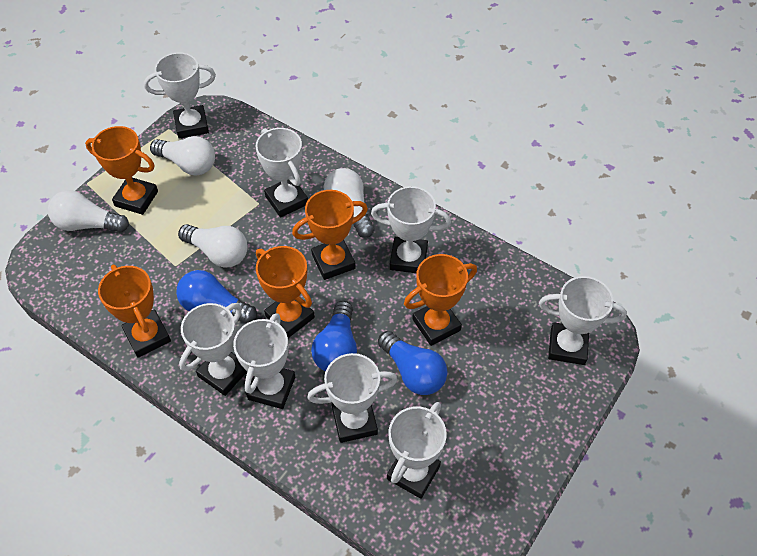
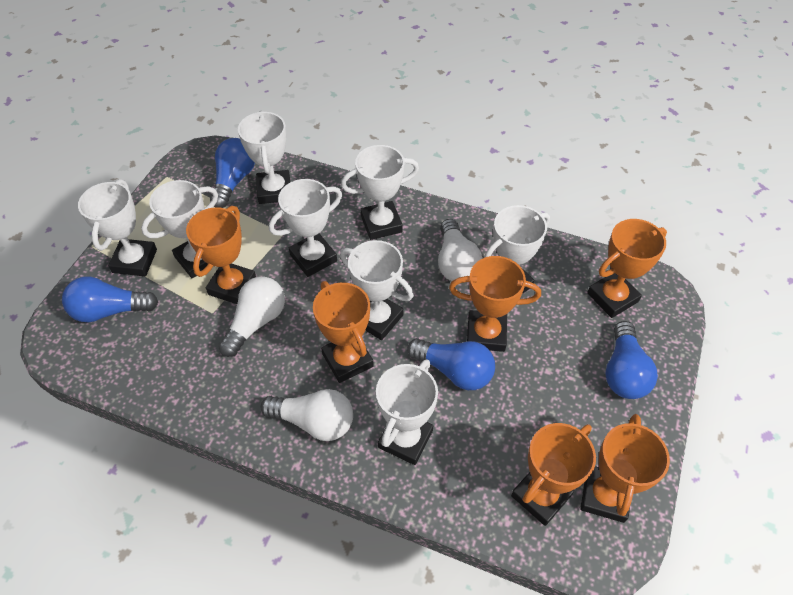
blue light bulb: [176,270,257,324] [311,301,357,371] [378,331,447,395] = 3 -> [62,277,158,322] [210,138,255,208] [407,338,495,390] [605,321,658,399] = 4
orange trophy: [85,126,158,215] [98,265,171,358] [256,246,315,338] [292,190,368,280] [404,254,477,346] = 5 -> [186,206,256,304] [313,281,374,383] [449,256,541,352] [511,423,596,526] [580,414,670,523] [587,219,667,318] = 6
white light bulb: [48,190,129,232] [150,136,215,175] [178,224,247,268] [324,168,375,238] = 4 -> [218,277,285,357] [261,389,353,441] [438,219,482,283] = 3

